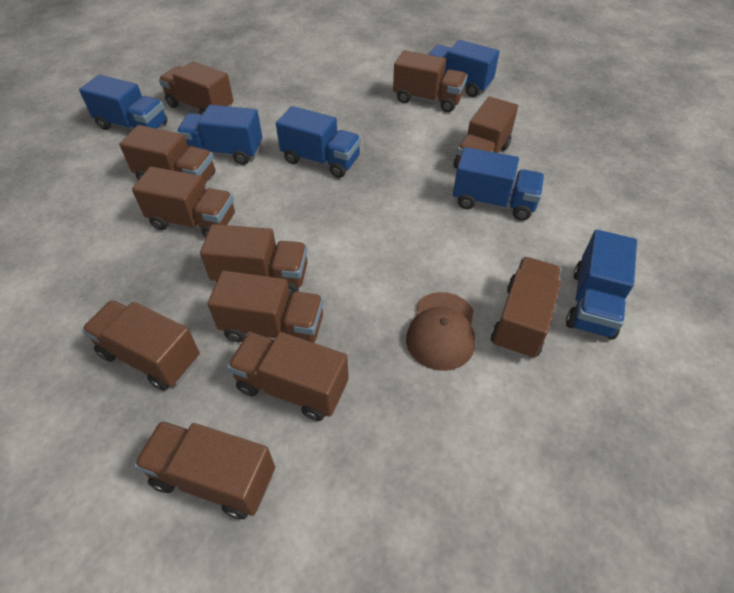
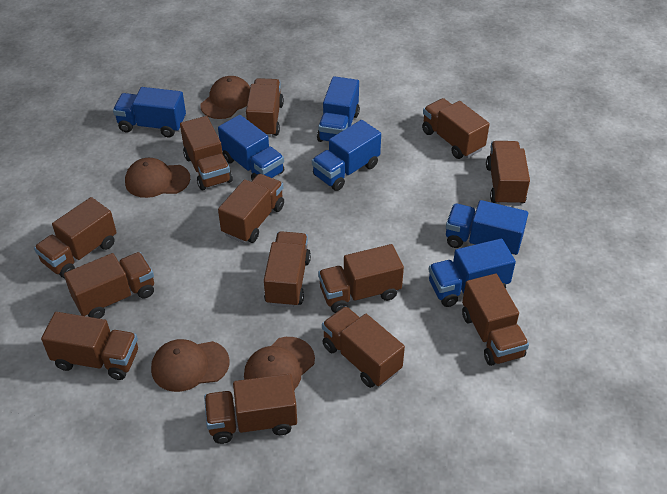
brown cap: [406,292,475,371] = 1 -> [125,158,190,198] [151,339,230,392] [200,76,250,119] [244,337,315,390] = 4
brown truck: [82,300,200,391] [119,125,215,185] [132,167,235,238] [134,421,275,519] [159,61,234,114] [200,224,308,297] [207,271,324,343] [227,332,349,421] [393,50,467,112] [454,97,518,168] [491,257,561,359] = 11 -> [34,197,117,278] [41,312,138,380] [64,252,154,319] [180,116,232,190] [204,374,297,444] [218,174,284,243] [246,78,284,137] [264,231,311,308] [318,244,404,313] [322,306,405,388] [422,98,490,159] [462,274,529,366] [486,141,530,206] = 13

